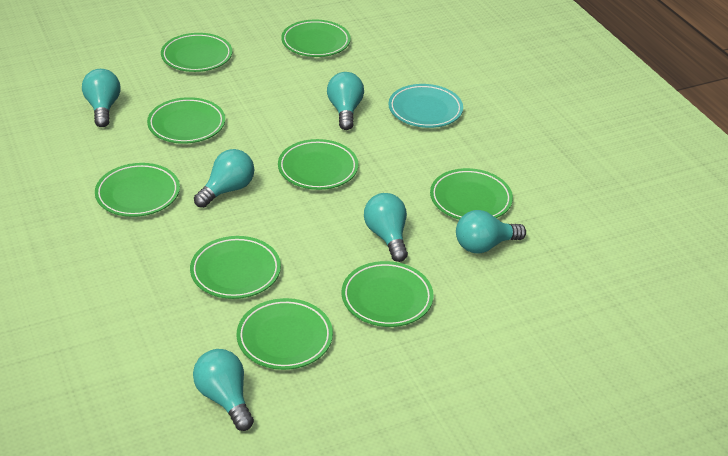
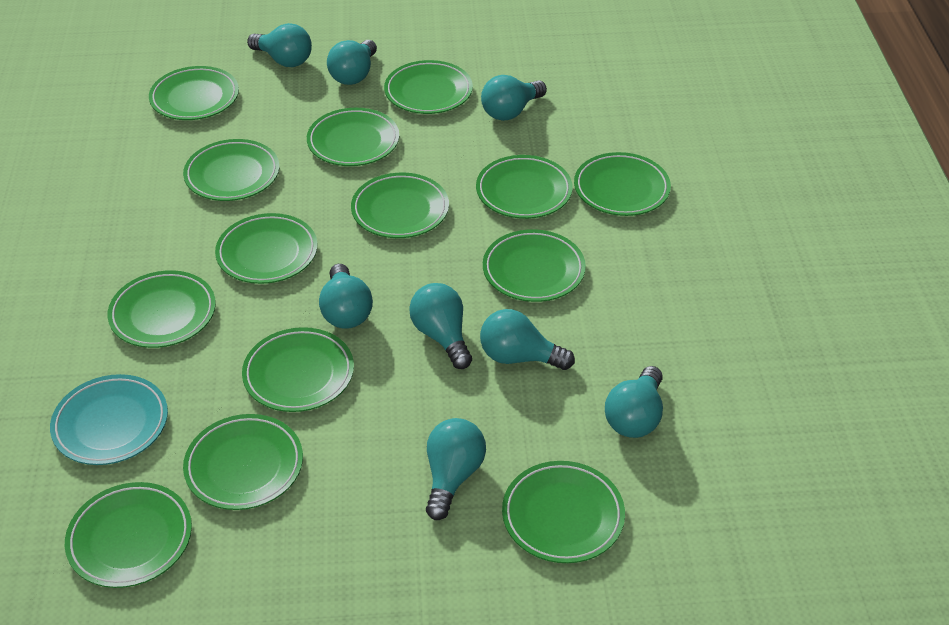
green plate: [95,163,180,217] [147,97,225,144] [161,33,232,72] [190,236,281,299] [237,298,333,370] [278,139,358,190] [281,20,351,57] [342,261,434,327] [430,168,513,220] = 9 -> [65,482,192,588] [107,270,216,348] [149,66,239,120] [183,139,279,201] [183,414,303,510] [215,213,318,284] [242,327,354,412] [307,108,399,166] [351,173,449,238] [384,60,473,114] [476,155,573,219] [483,229,586,302] [502,461,625,563] [574,152,671,216] = 14
turquoise light bulb: [82,69,121,127] [193,349,254,431] [194,149,254,208] [327,72,364,130] [364,193,408,262] [456,210,526,253] = 6 -> [247,23,312,67] [319,264,373,329] [327,40,377,85] [409,283,472,369] [426,418,486,520] [480,309,575,370] [481,75,547,121] [605,366,663,438] = 8

